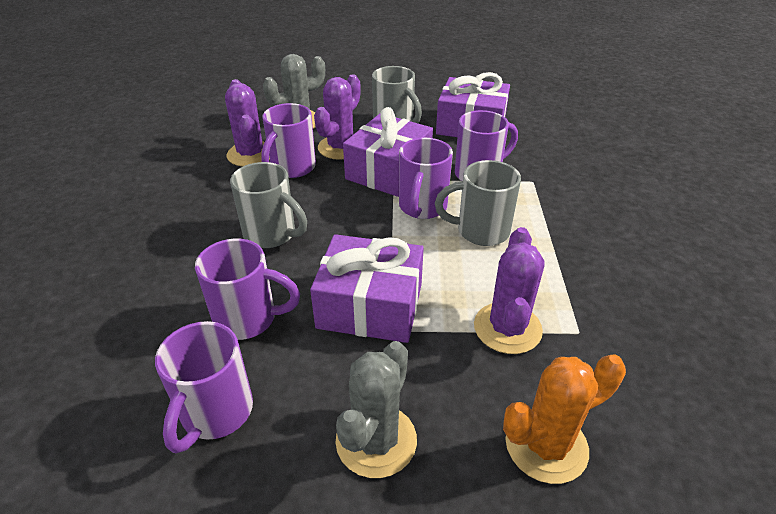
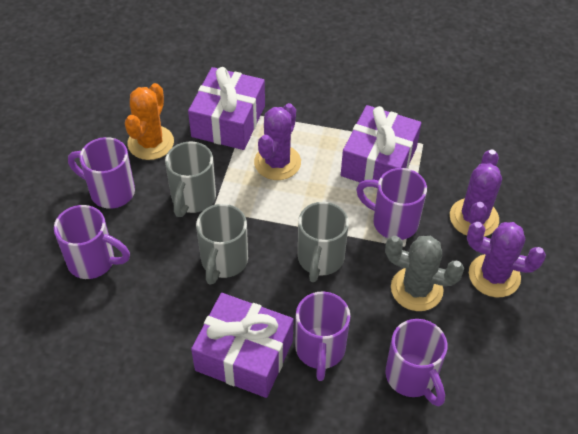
grey cactus: [263,54,325,129] [336,341,417,478] = 2 -> [385,236,464,311] = 1

